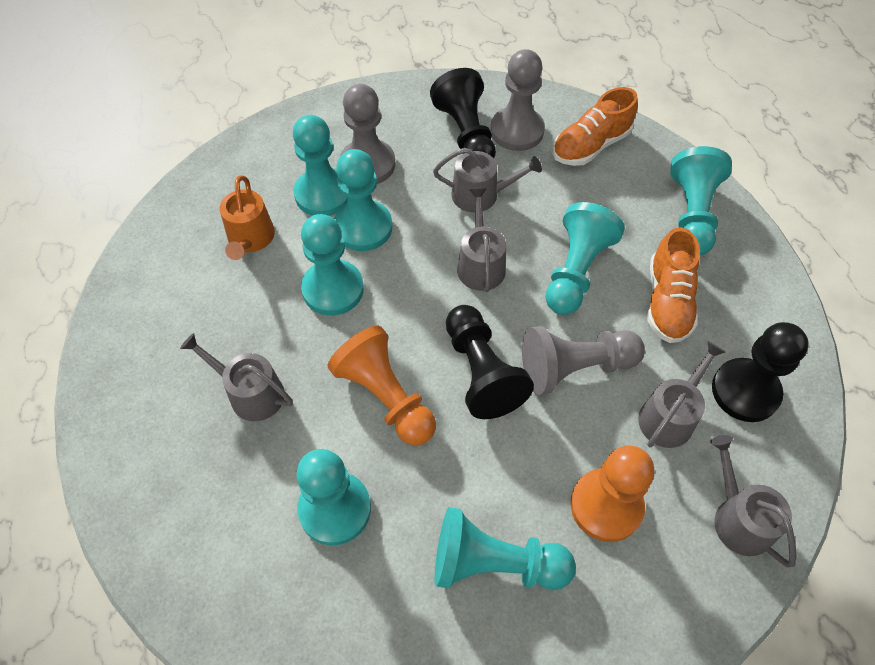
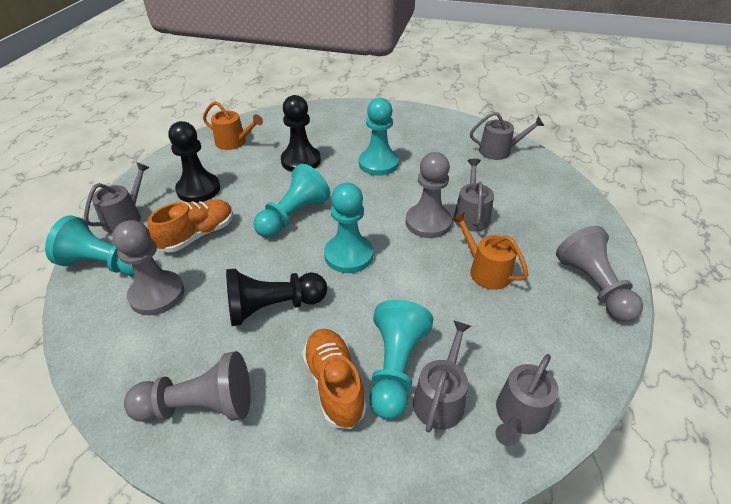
grey pawn: [340,84,395,184] [491,49,545,151] [522,326,645,395] = 3 -> [112,220,184,316] [124,351,251,422] [405,152,452,238] [556,226,643,322] = 4
orange pawn: [327,326,436,446] [570,445,654,542] = 2 -> none = 0
orange watering can: [220,175,275,260] = 1 -> [203,101,263,150] [452,212,528,290] = 2
turquoise pawn: [293,115,347,216] [296,449,371,545] [301,214,364,316] [334,149,393,251] [434,507,576,590] [546,202,625,315] [670,146,732,255] = 7 -> [45,215,134,276] [253,164,330,238] [324,183,373,273] [359,98,399,176] [369,300,433,419] = 5

